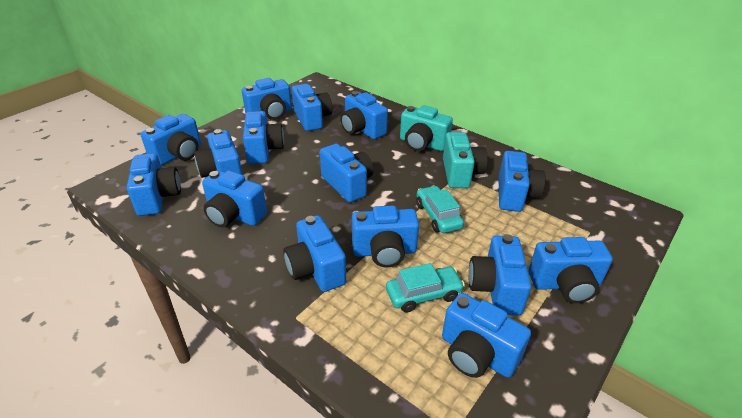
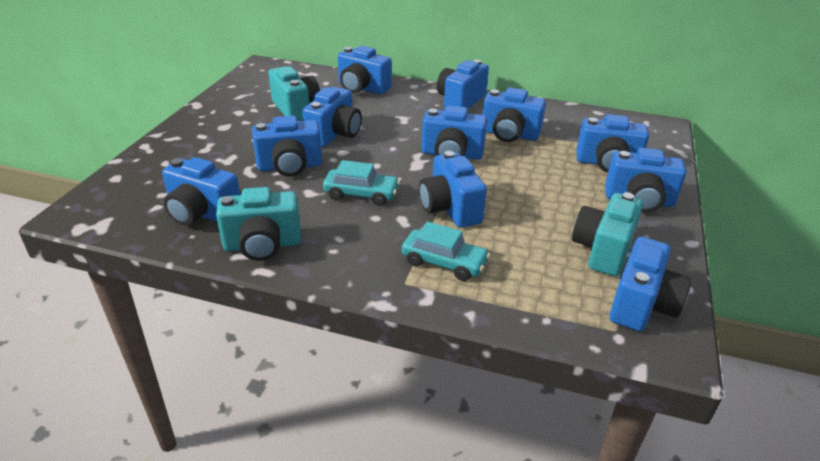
blue camera: [127,153,181,216] [141,114,201,166] [194,129,243,178] [202,170,267,227] [242,78,292,120] [243,111,284,164] [283,215,346,292] [292,84,332,131] [320,144,373,202] [340,91,388,139] [352,205,419,267] [442,293,531,378] [468,234,531,315] [499,151,546,212] [529,237,613,303] = 15 -> [162,157,240,226] [252,116,322,176] [302,87,362,147] [338,46,392,95] [419,151,487,228] [421,105,487,160] [437,59,489,109] [482,87,546,142] [576,114,649,173] [605,148,686,212] [609,237,691,332] = 11
turquoise camera: [400,105,453,151] [443,132,488,188] = 2 -> [216,187,301,261] [269,66,320,121] [572,192,643,276] = 3

